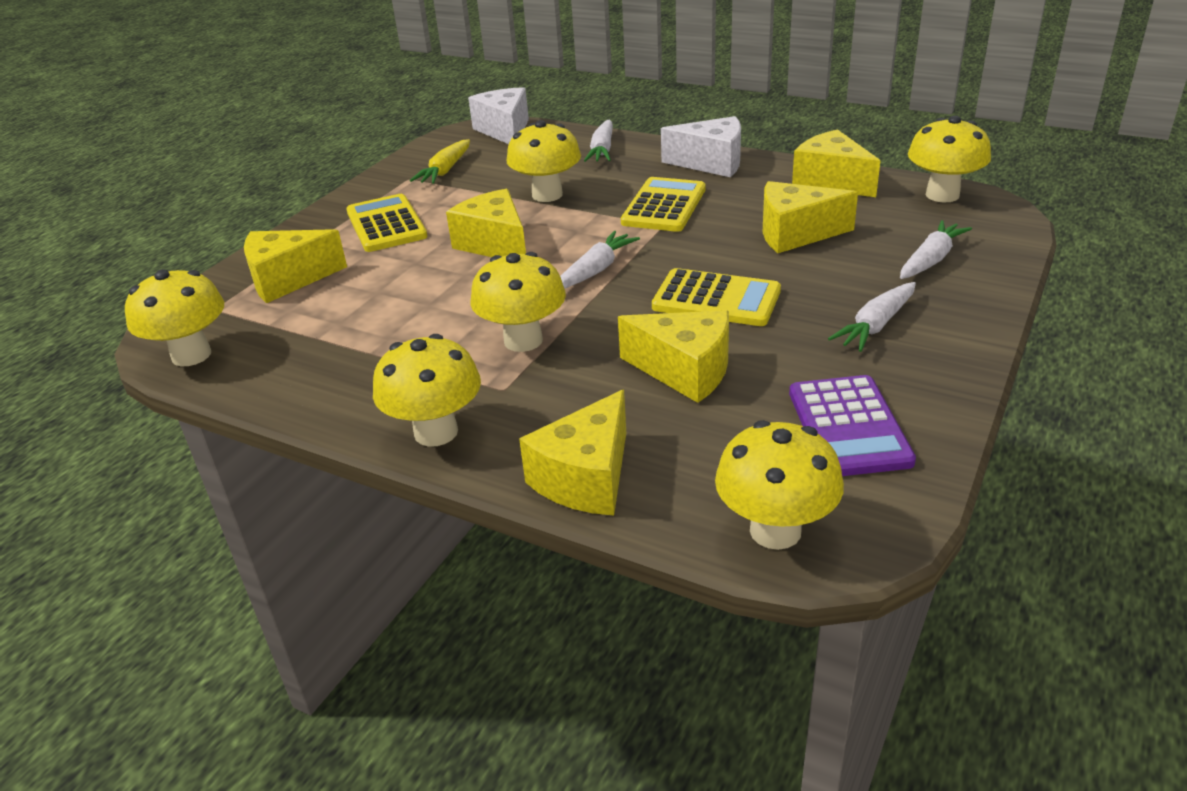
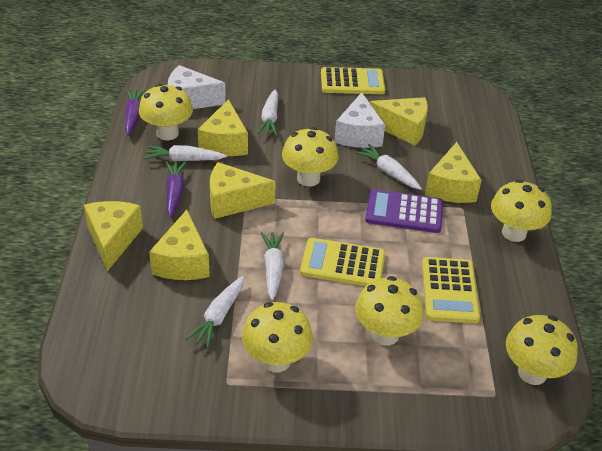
purple carrot: none = 0 -> [125,89,145,136] [165,161,187,218] = 2
white carrot: [560,231,640,289] [584,120,613,162] [828,282,916,352] [900,220,972,279] = 4 -> [144,145,227,161] [186,276,244,348] [257,90,278,136] [261,232,284,300] [355,144,422,190] = 5
yellow carrot: [410,139,470,184] = 1 -> none = 0

